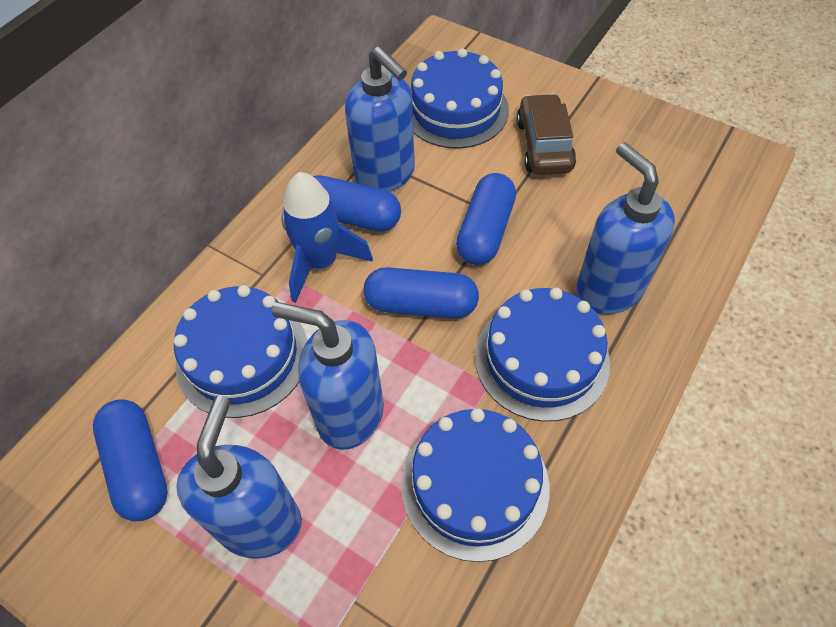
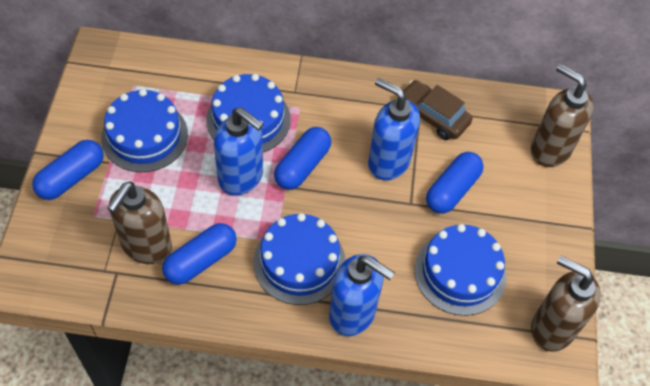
blue rocket: [281,172,373,303] = 1 -> none = 0
blue soap dispenser: [176,396,302,559] [272,302,384,450] [345,46,415,192] [576,142,675,314] = 4 -> [214,107,264,196] [329,254,395,336] [368,78,420,180] = 3
brown soap dispenser: none = 0 -> [107,181,172,264] [531,64,594,167] [531,256,601,352] = 3

